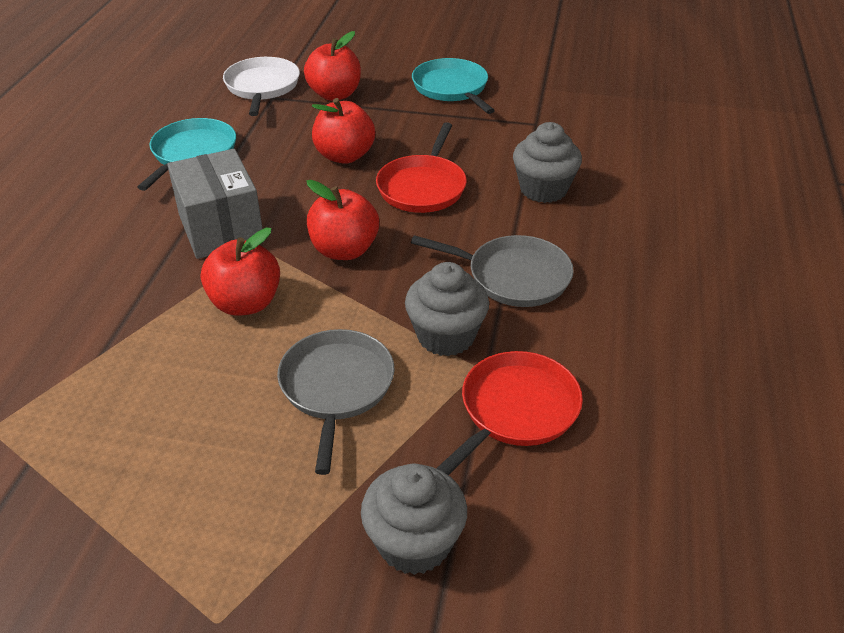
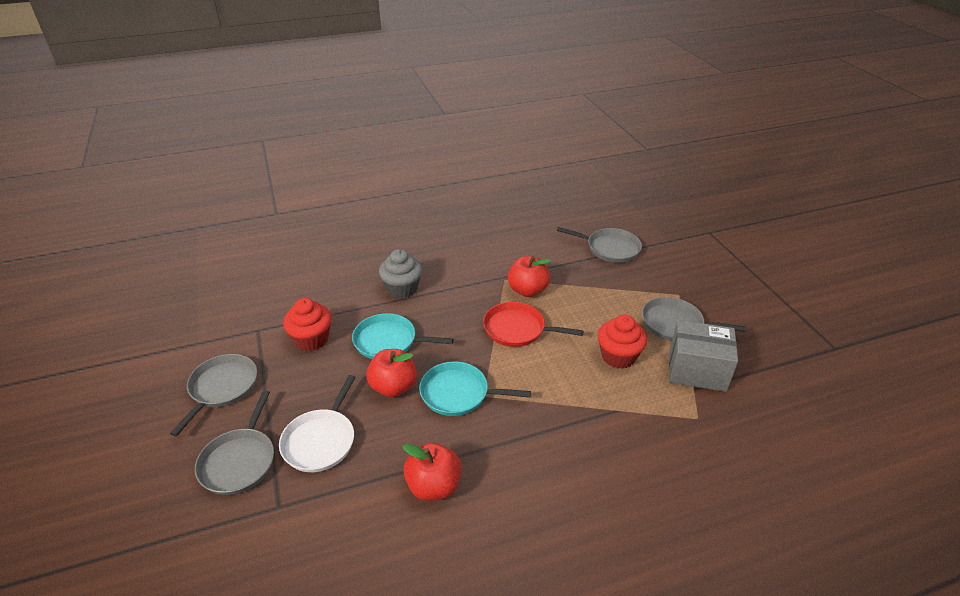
grey cupcake: [361,464,467,575] [405,262,489,356] [513,122,582,203] = 3 -> [379,249,422,298] = 1
grey pan: [277,329,395,475] [411,235,574,307] = 2 -> [170,354,257,437] [195,390,274,495] [557,227,642,263] [642,297,746,341] = 4
red apple: [201,228,280,316] [304,31,361,101] [306,180,379,260] [312,98,375,164] = 4 -> [366,349,417,397] [403,443,461,501] [508,256,551,297] = 3
red cupcake: none = 0 -> [283,298,332,351] [598,315,647,369] = 2
red pan: [376,122,467,213] [436,351,583,475] = 2 -> [483,302,584,347] = 1

